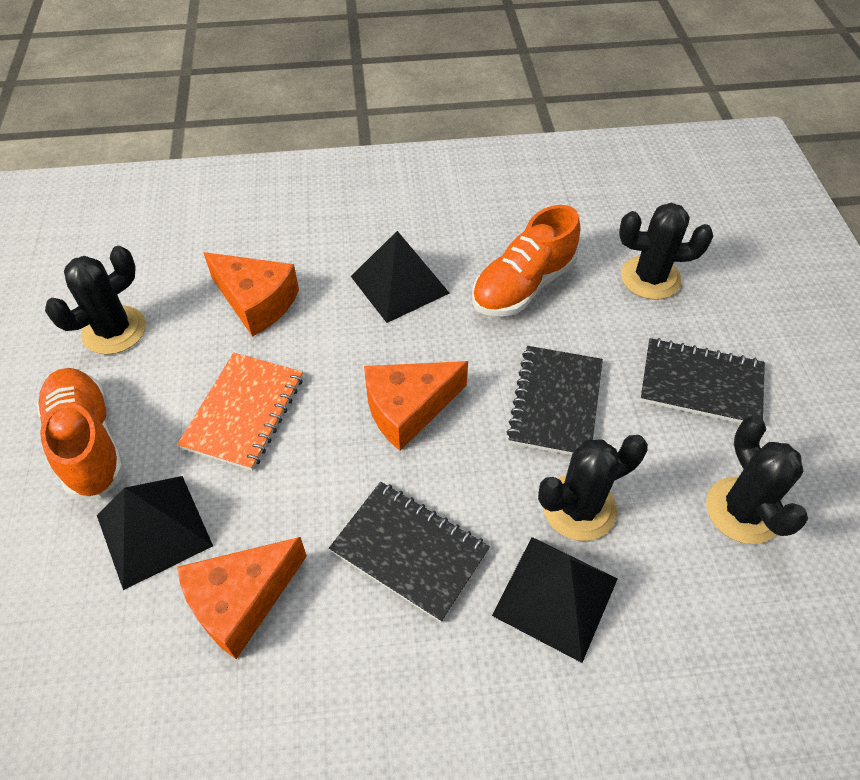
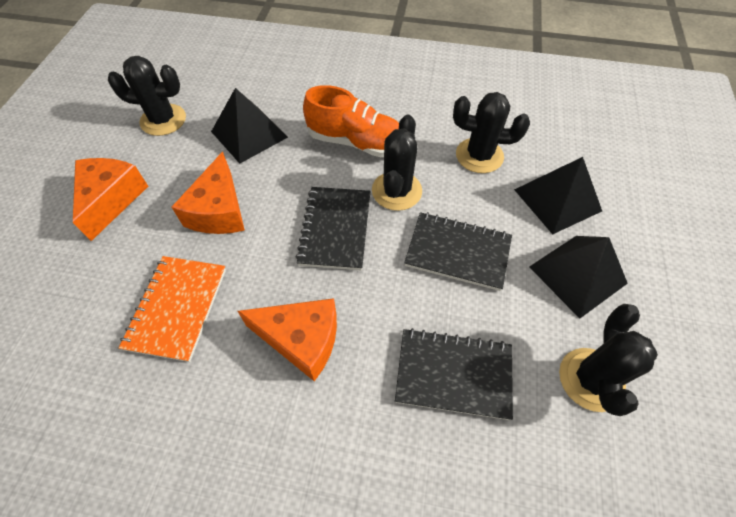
orange shoe: [36,368,125,498] [472,205,580,317] = 2 -> [303,85,399,157] = 1

